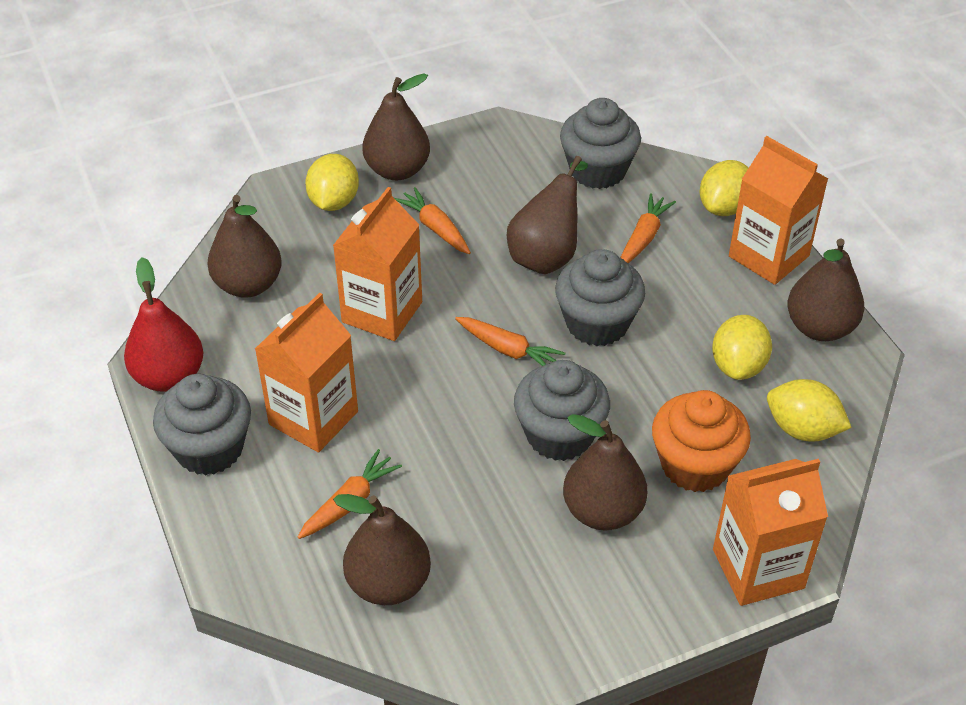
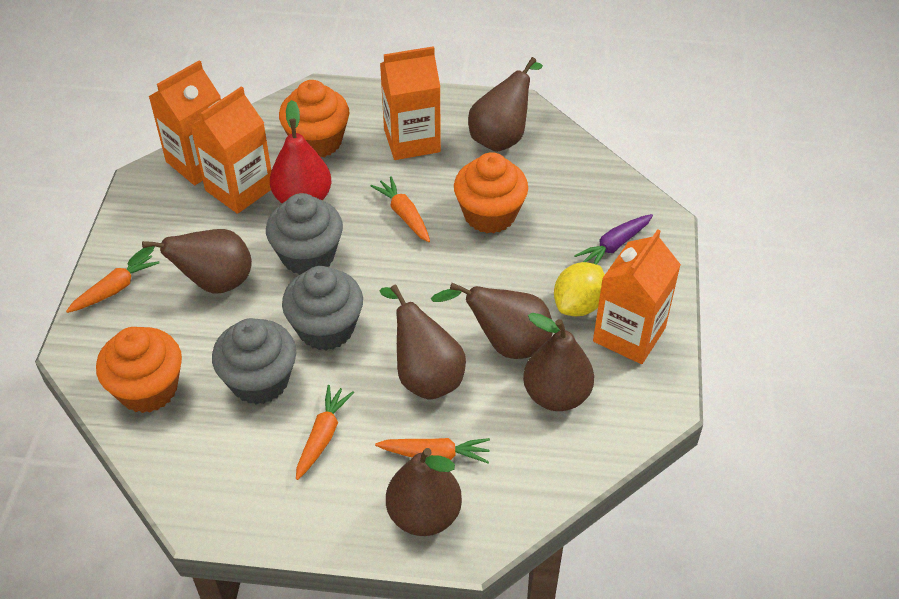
grey cupcake: [153,374,251,475] [514,360,610,461] [555,249,645,346] [560,98,641,189] = 4 -> [212,318,296,404] [266,193,343,275] [282,266,363,350] = 3
orange cupcake: [652,390,751,492] = 1 -> [96,327,182,413] [279,80,349,157] [454,152,528,233] = 3
purple carrot: none = 0 -> [574,214,653,265] = 1
yellow lemon: [305,154,359,211] [700,160,748,216] [712,315,772,380] [767,379,852,442] = 4 -> [554,262,605,316] = 1

